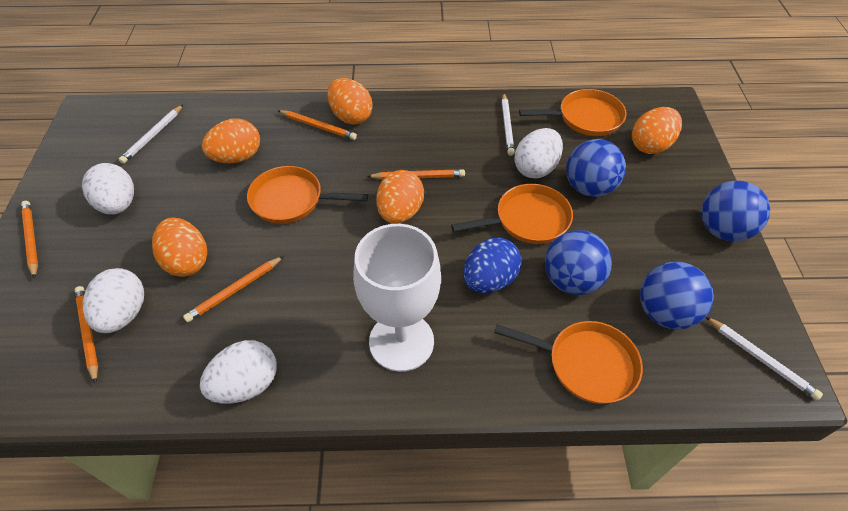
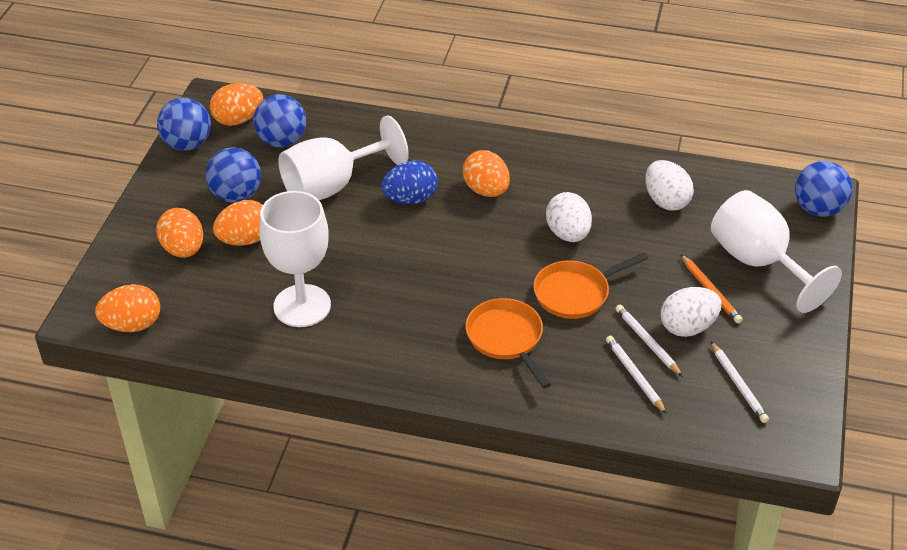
orange pan: [247,166,368,224] [451,184,573,244] [494,321,643,404] [519,89,627,136] = 4 -> [466,298,551,388] [533,253,648,319] = 2
orange pencil: [21,201,38,279] [75,286,98,384] [183,256,284,322] [278,110,357,140] [367,169,465,180] = 5 -> [681,254,743,323] = 1
white egg: [82,163,134,215] [83,268,144,333] [200,340,277,404] [514,128,563,179] = 4 -> [546,192,592,242] [645,160,694,210] [661,287,721,337] = 3
white goblet: [353,224,441,372] = 1 -> [259,191,331,327] [278,116,409,200] [711,190,842,313] = 3

